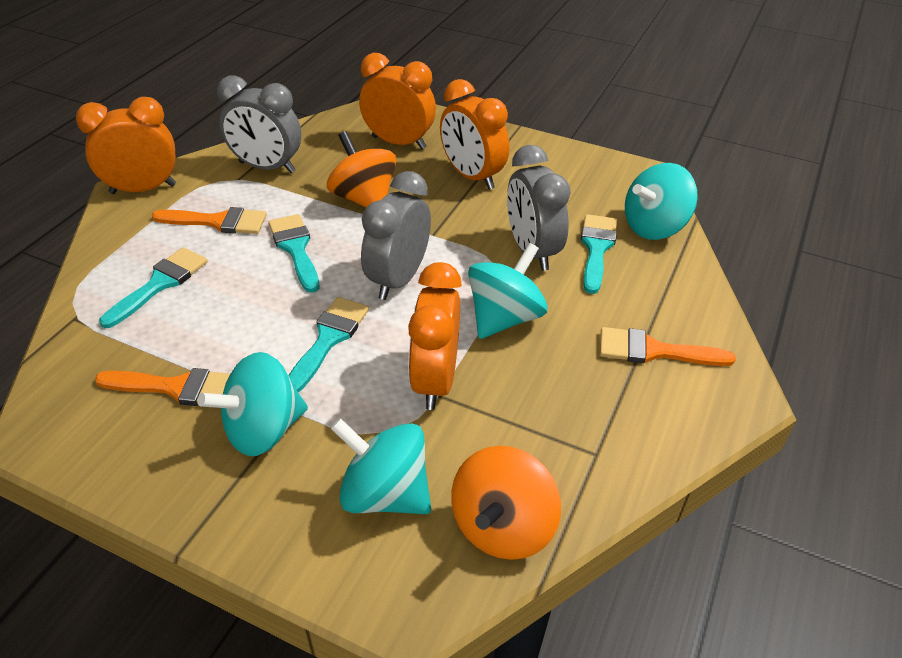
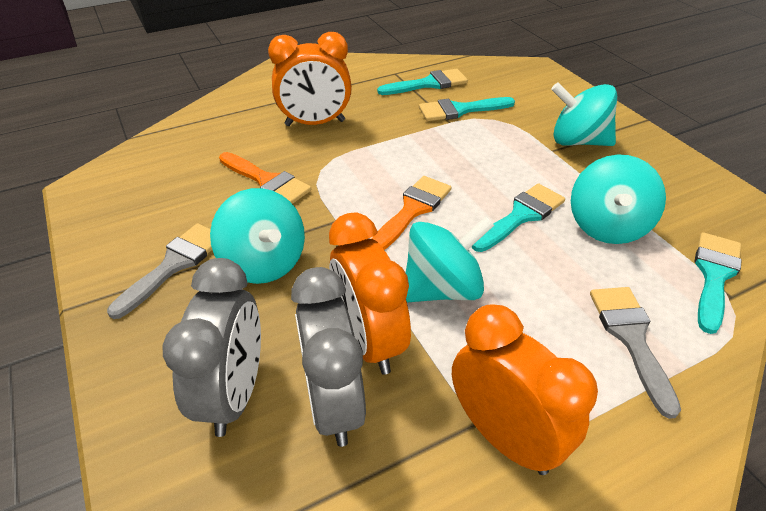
grey brush: none = 0 -> [107,223,212,319] [590,287,681,419] = 2
grey clock: [217,76,301,173] [361,171,431,300] [507,145,571,271] = 3 -> [163,258,261,437] [291,267,366,447] = 2
orange brush: [95,368,230,406] [152,207,267,234] [600,327,736,366] = 3 -> [219,152,311,204] [372,176,451,250] = 2
orange clock: [76,97,176,194] [359,53,436,149] [408,262,462,410] [440,79,509,190] = 4 -> [268,32,352,126] [329,212,411,375] [452,304,598,475] = 3
orange spinning top: [327,131,396,207] [451,446,561,560] = 2 -> none = 0

